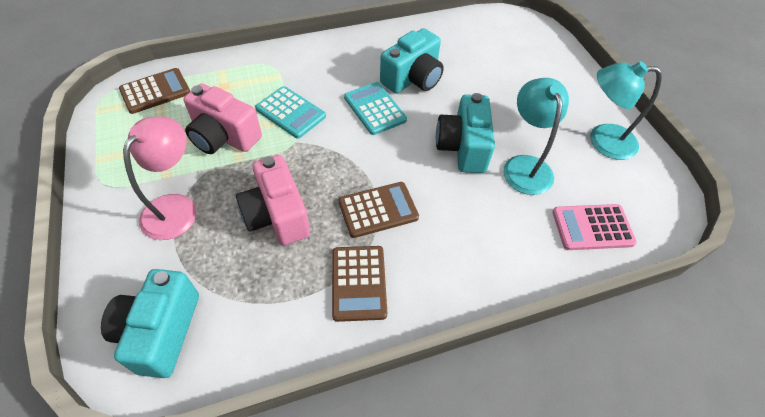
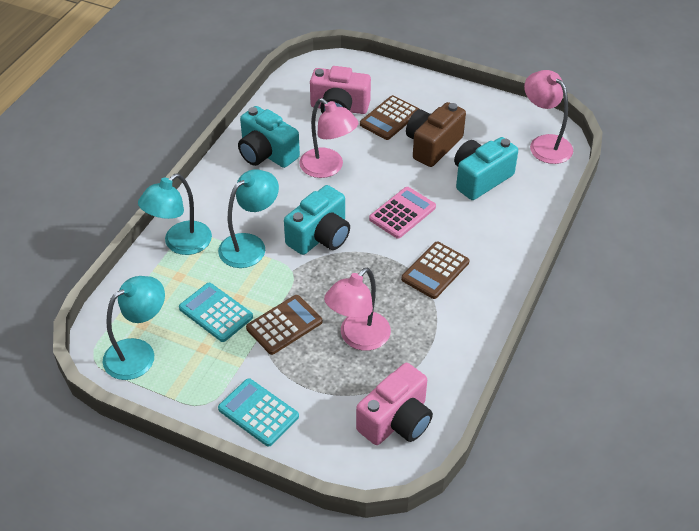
brown camera: none = 0 -> [406,102,466,167] = 1
pink lamp: [123,117,197,240] = 1 -> [299,98,359,178] [324,268,391,351] [524,70,573,164] = 3
turquoise lamp: [503,78,569,195] [590,61,662,160] = 2 -> [103,276,165,380] [138,174,212,255] [218,169,279,268] = 3

